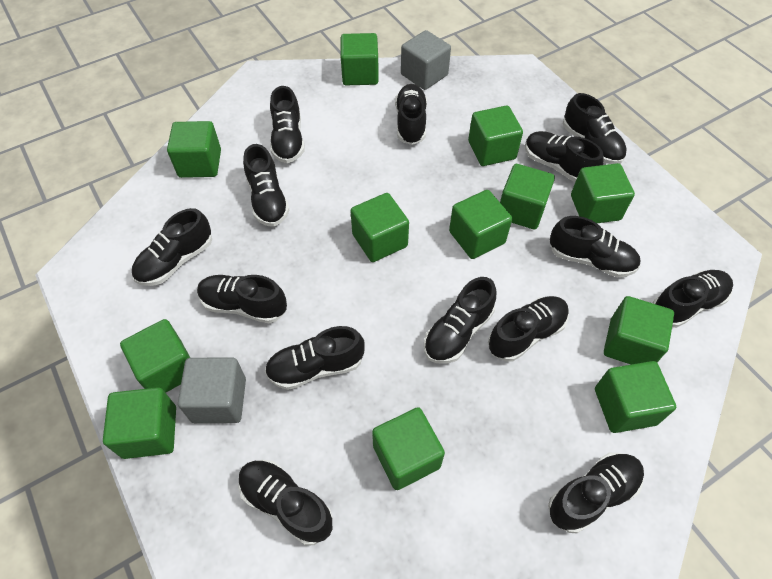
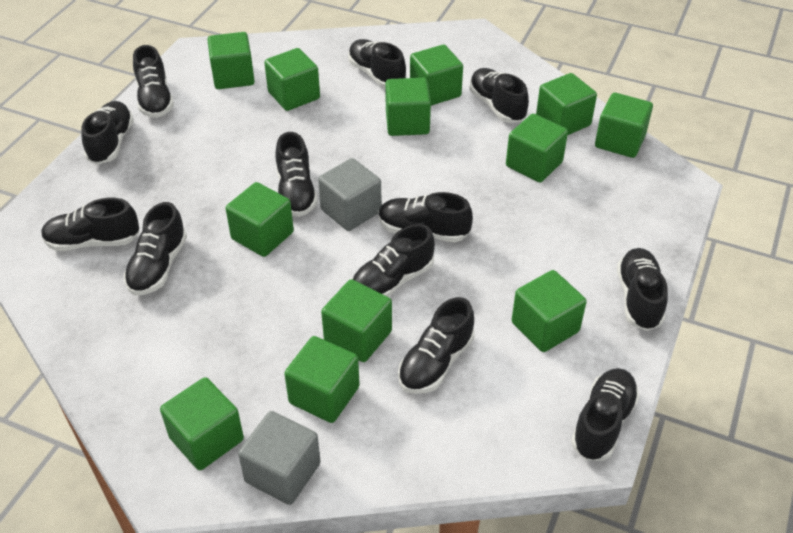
black shoe: [132,208,212,286] [197,275,287,323] [238,460,333,546] [243,144,290,227] [265,326,365,390] [270,86,304,163] [395,84,427,145] [424,277,496,364] [488,296,569,362] [525,131,604,182] [548,453,644,534] [549,216,640,277] [563,93,627,164] [653,270,733,328] = 14 -> [41,198,140,251] [81,101,134,165] [124,202,187,295] [133,45,174,118] [276,132,318,217] [348,39,406,88] [352,224,435,297] [378,192,473,242] [398,297,475,394] [469,68,529,123] [571,368,640,461] [617,248,668,331] = 12

